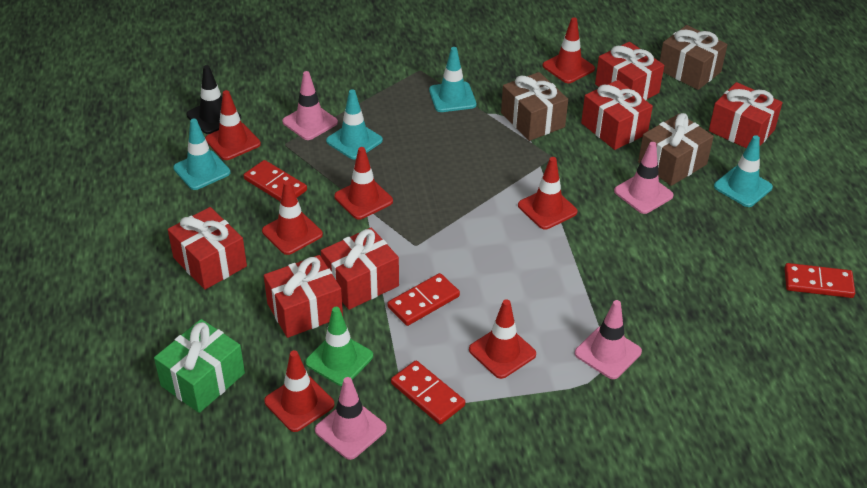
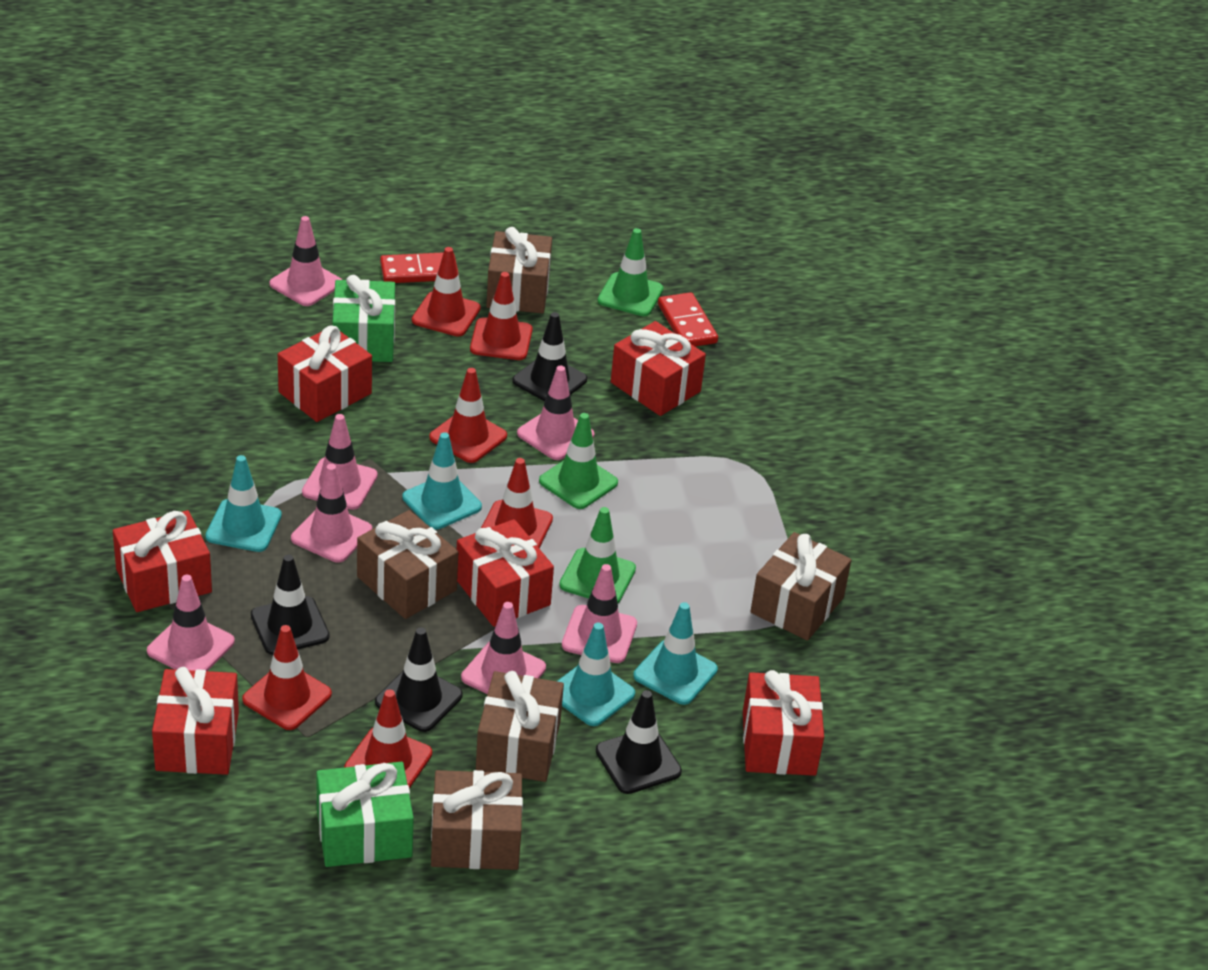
black traffic cone: [187,65,241,134] = 1 -> [251,555,330,655] [375,627,463,732] [512,312,587,402] [596,690,682,794] = 4
brown gift: [501,72,568,141] [638,113,714,186] [660,25,727,90] = 3 -> [357,510,459,619] [431,770,523,870] [476,671,564,782] [486,227,552,314] [750,532,851,641] = 5
green gift: [154,319,245,413] = 1 -> [316,762,414,867] [332,275,395,362] = 2
green traffic cone: [305,307,373,386] = 1 -> [539,413,618,509] [559,507,636,603] [598,228,663,316] = 3
pink traffic cone: [282,71,338,140] [315,377,387,460] [575,300,642,379] [614,142,674,214] = 4 -> [147,575,235,671] [269,216,342,306] [291,464,372,563] [302,414,378,510] [461,602,546,694] [517,366,594,460] [562,564,637,663] = 7
red domino: [244,160,307,201] [388,273,460,326] [391,361,465,424] [784,263,855,298] = 4 -> [380,252,459,283] [658,292,718,346] = 2
red traffic cone: [205,90,261,160] [262,180,323,255] [264,350,334,432] [334,147,393,219] [469,299,536,379] [518,157,578,229] [542,17,595,83] = 7 -> [242,625,332,730] [344,690,432,789] [412,247,481,336] [429,368,507,463] [470,272,533,360] [481,458,553,548] = 6

